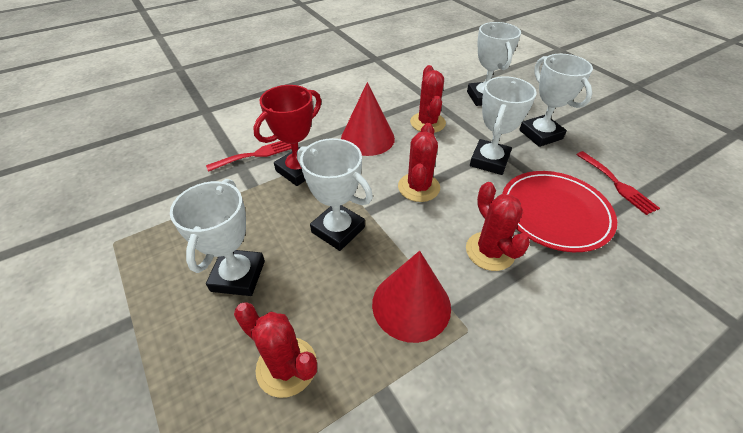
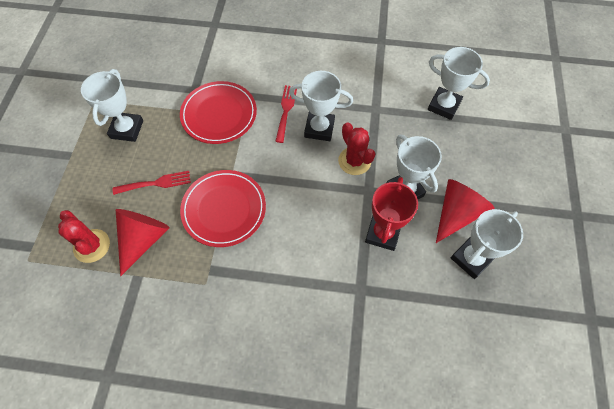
red cactus: [234,302,317,398] [398,123,440,202] [410,65,446,133] [466,182,530,271] = 4 -> [58,210,110,263] [338,122,375,175] = 2
red plate: [502,171,617,252] = 1 -> [180,81,257,144] [180,170,266,247] = 2

